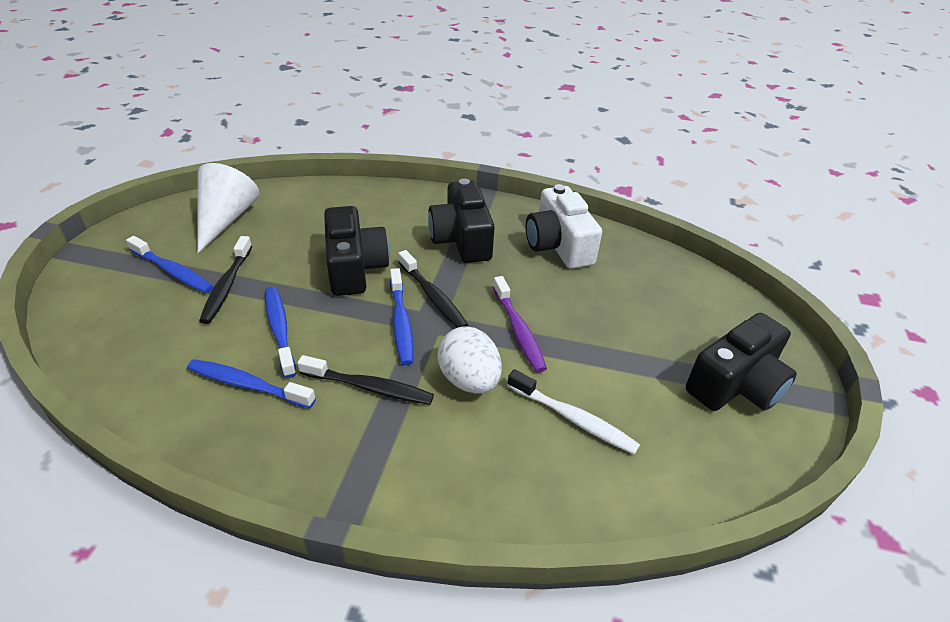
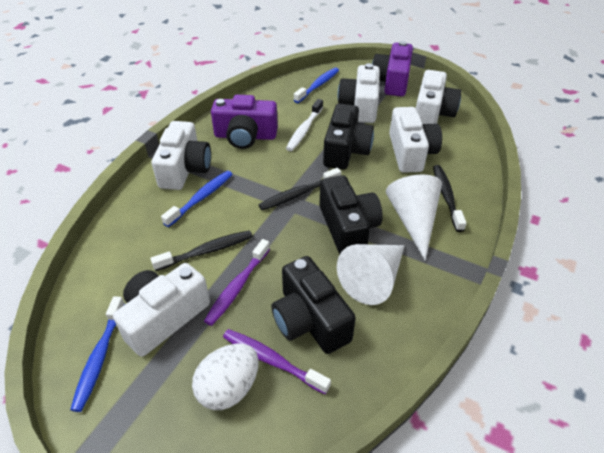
blue toothbrush: [126,236,214,293] [187,359,316,408] [265,287,296,378] [390,268,414,365] = 4 -> [70,296,125,412] [161,171,233,227] [294,67,339,103] = 3
purple camera: none = 0 -> [211,95,278,149] [372,41,413,97] = 2
purple toothbrush: [493,276,547,373] = 1 -> [204,239,270,326] [223,329,331,394] = 2
white camera: [526,184,602,269] = 1 -> [113,263,210,357] [151,121,211,190] [338,63,380,123] [389,107,442,173] [416,70,461,124] = 5
white cone: [197,163,260,254] = 1 -> [337,244,405,305] [386,175,442,261] = 2

